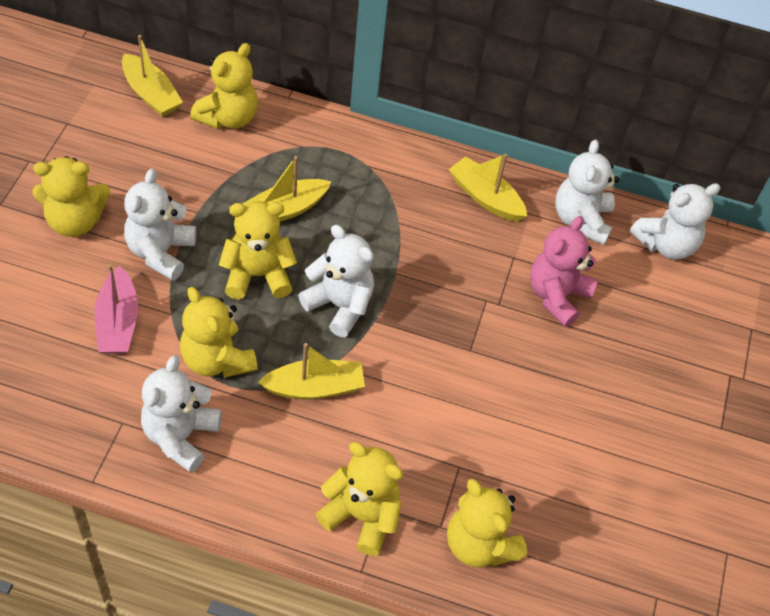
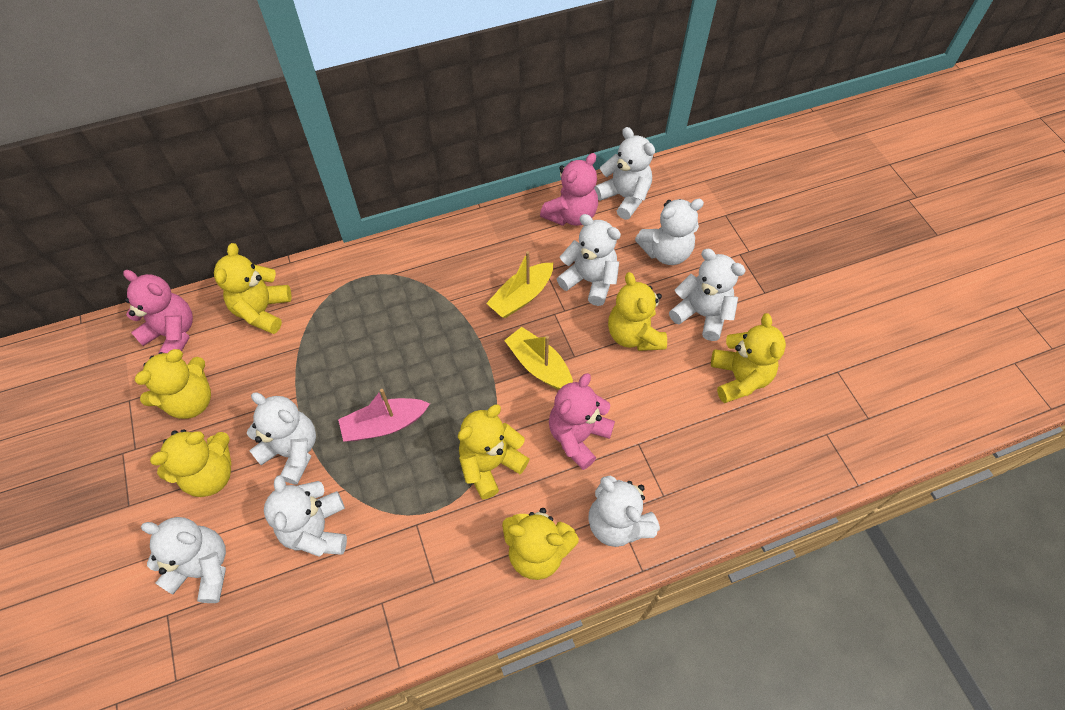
pink teddy bear: [530,216,598,327] = 1 -> [123,270,193,353] [540,153,598,226] [549,373,615,470] = 3
white teddy bear: [124,168,196,281] [141,355,222,473] [298,225,374,337] [555,139,619,245] [630,183,721,260] = 5 -> [141,517,226,603] [247,392,316,485] [264,475,347,557] [557,214,621,306] [588,476,660,547] [594,127,655,220] [635,199,704,265] [669,249,746,341] = 8
yellow boat: [122,35,183,117] [242,156,331,222] [258,343,365,399] [449,154,527,222] = 4 -> [486,251,553,318] [504,327,573,390] = 2
yellow teddy bear: [32,156,110,237] [180,287,258,378] [190,43,258,129] [219,201,297,299] [315,442,403,556] [447,479,527,567] = 6 -> [134,349,211,419] [150,429,231,497] [214,243,292,334] [458,404,530,499] [502,508,579,580] [608,272,667,351] [711,313,786,403] = 7

